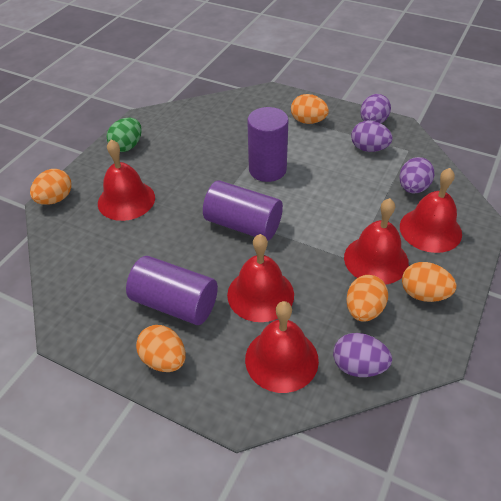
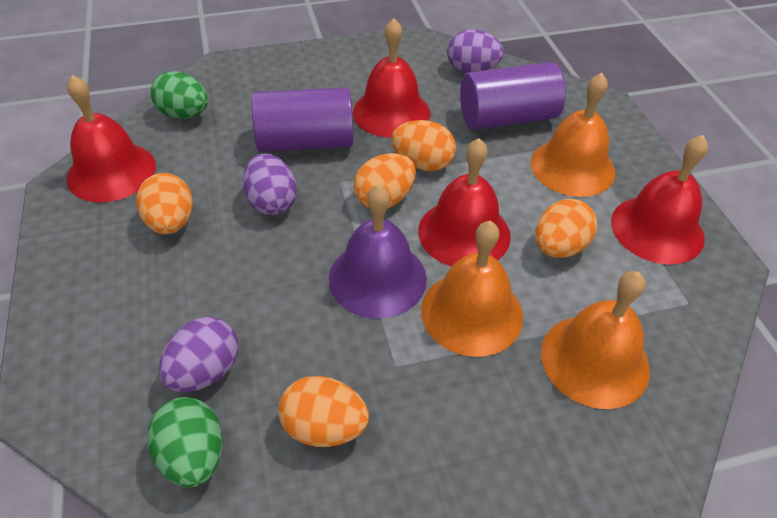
green egg: [107,118,142,152] = 1 -> [147,397,223,488] [151,71,208,119] = 2
orange bell: none = 0 -> [421,221,523,357] [531,73,616,197] [541,271,650,409] = 3
purple bell: none = 0 -> [329,184,427,319] = 1
purple cylinder: [126,256,218,325] [203,181,283,241] [247,107,288,182] = 3 -> [252,87,353,152] [460,62,566,130] = 2
purple egg: [333,333,392,377] [351,120,393,152] [360,94,391,123] [400,157,434,194] = 4 -> [159,317,238,392] [243,153,297,215] [447,29,504,73] = 3
red bell: [98,139,155,221] [227,234,294,322] [245,301,319,393] [344,198,409,285] [400,168,462,253] = 5 -> [67,75,156,202] [353,18,430,138] [418,138,511,266] [611,135,708,265] = 4

